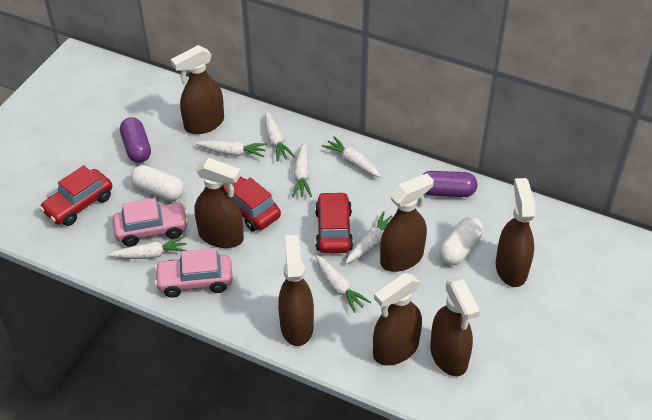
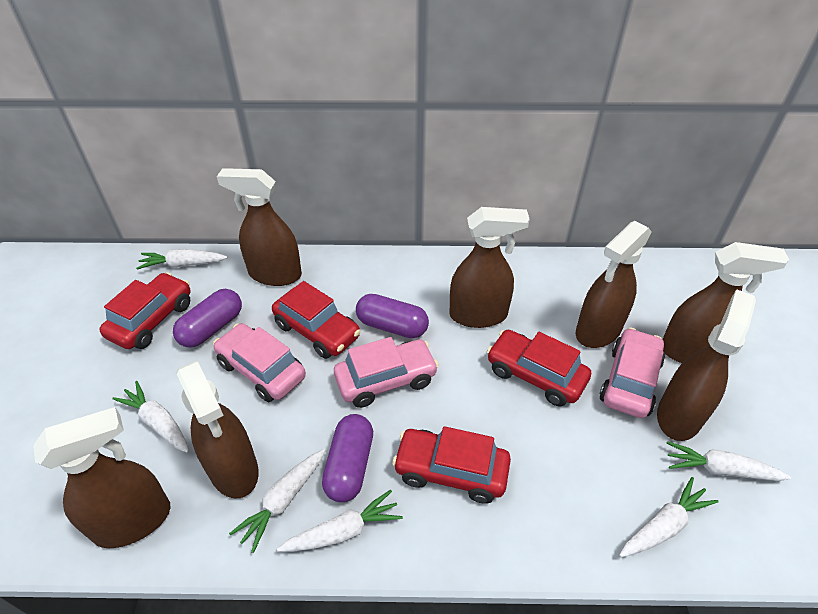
pink car: [113,198,188,247] [154,248,233,298] = 2 -> [213,323,306,402] [334,337,439,408] [600,327,665,418] = 3
purple capsule: [120,117,151,163] [423,171,478,197] = 2 -> [173,289,242,348] [322,414,373,502] [356,294,429,338] = 3
red car: [40,165,112,226] [223,176,281,232] [315,192,353,253] = 3 -> [100,272,191,349] [272,281,361,359] [392,426,511,504] [487,330,591,407] = 4
white capsule: [131,165,184,201] [439,217,483,265] = 2 -> none = 0
white carrot: [109,236,188,259] [196,141,267,157] [265,111,295,161] [292,143,312,197] [316,255,371,313] [322,136,381,177] [345,211,392,264] = 7 -> [112,381,189,453] [136,249,228,270] [229,449,325,553] [277,490,403,552] [619,477,719,557] [667,441,791,481] = 6

